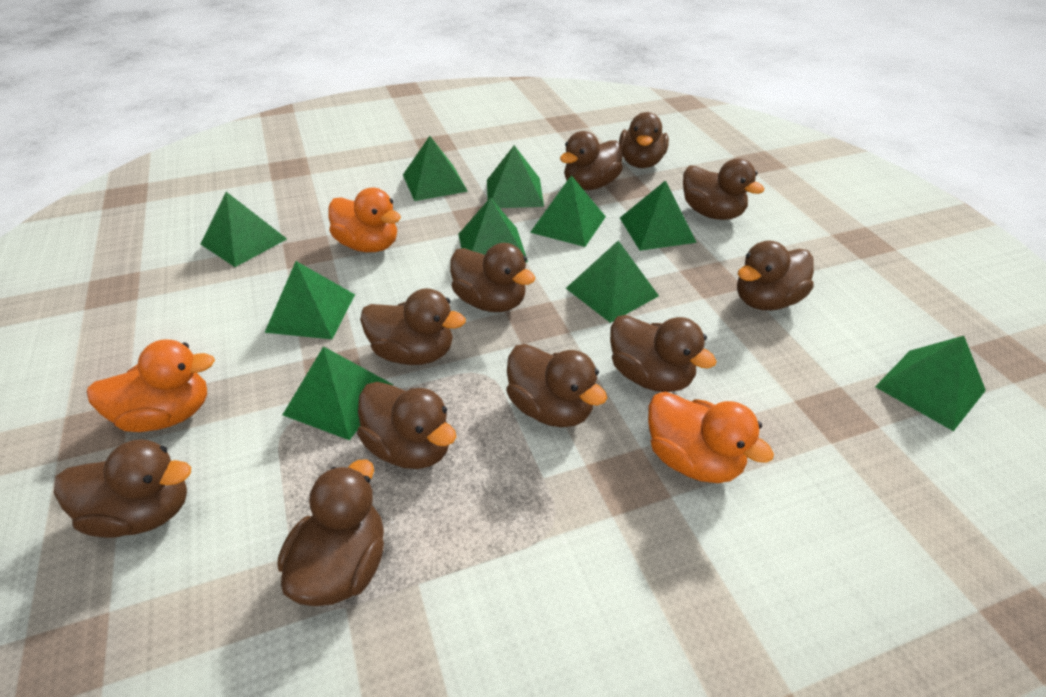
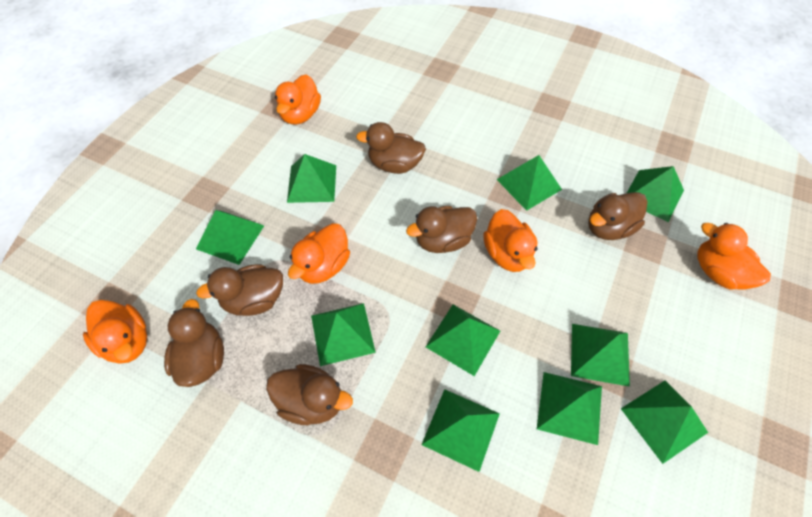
brown duck: [54,439,191,538] [278,460,384,606] [357,382,456,469] [360,288,466,365] [450,243,536,312] [506,344,607,427] [560,131,623,190] [610,315,717,392] [619,112,669,168] [683,158,765,220] [737,240,814,310] = 11 -> [164,299,224,387] [196,264,283,316] [266,364,353,425] [356,122,426,174] [406,206,477,253] [588,192,648,240] = 6
orange duck: [87,340,215,432] [328,188,401,252] [648,391,774,483] = 3 -> [83,300,147,364] [275,74,321,125] [288,223,350,284] [483,209,538,272] [697,223,771,290] = 5

